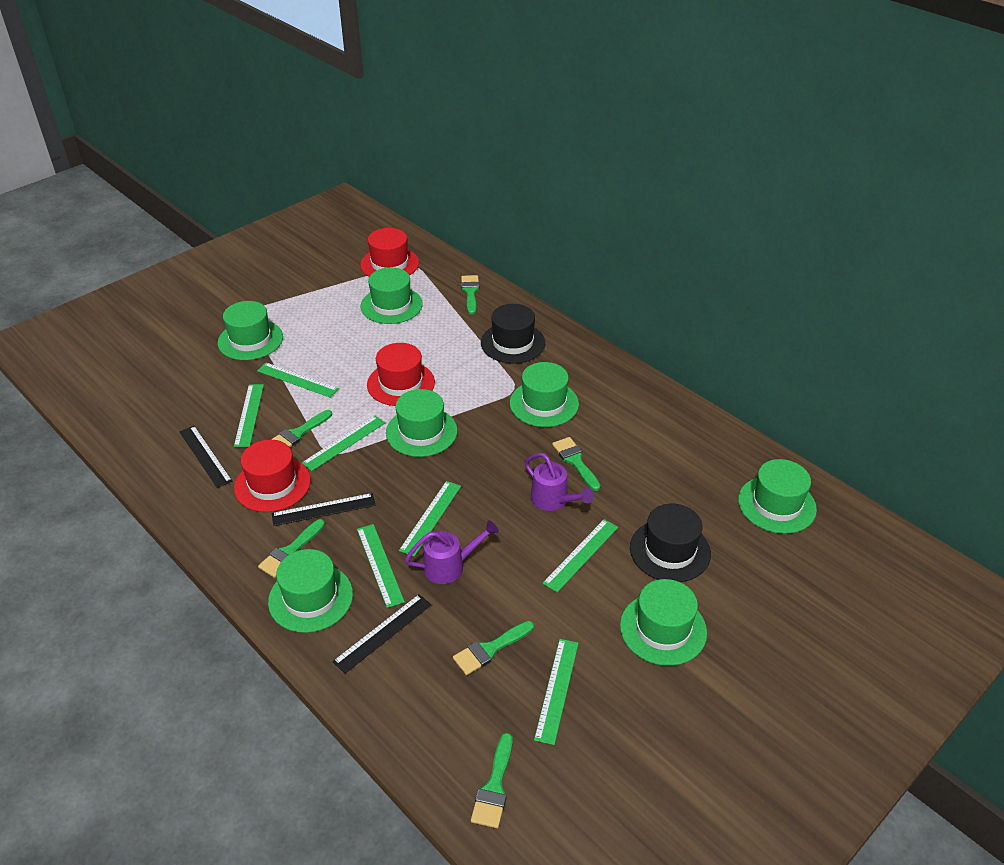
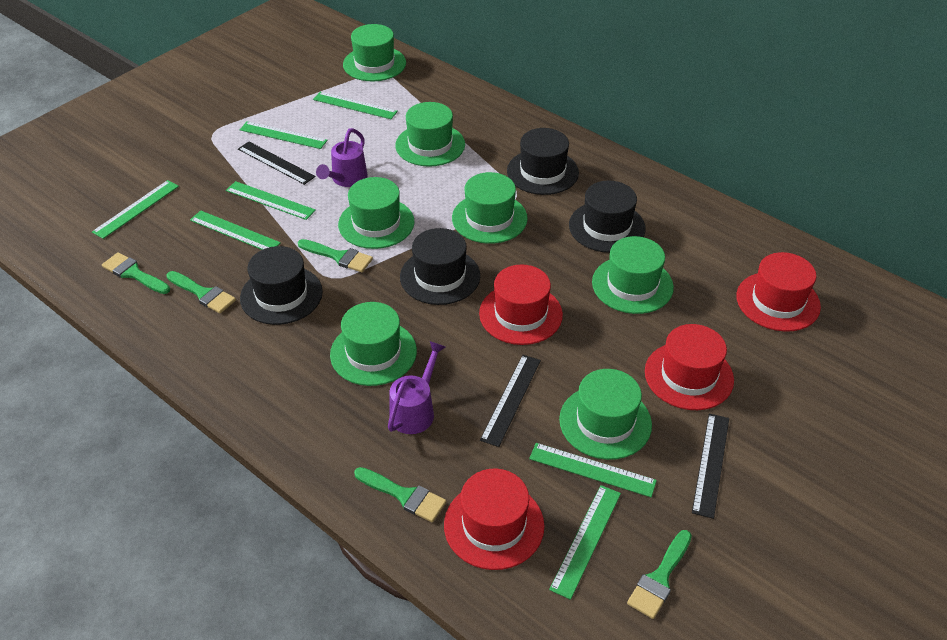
black hat: [481,304,545,363] [630,504,711,582] = 2 -> [240,246,323,325] [400,228,480,305] [507,128,579,195] [569,181,646,253] = 4
green brush: [258,519,325,578] [271,410,332,447] [453,621,534,675] [461,275,479,314] [471,733,513,828] [552,437,601,491] = 6 -> [102,252,170,294] [167,271,236,314] [298,239,373,272] [354,467,447,522] [627,530,692,619] = 5
red hat: [234,440,311,512] [360,228,419,277] [367,343,435,406] = 3 -> [444,468,545,570] [479,264,563,345] [645,324,734,410] [736,252,821,332] = 4

